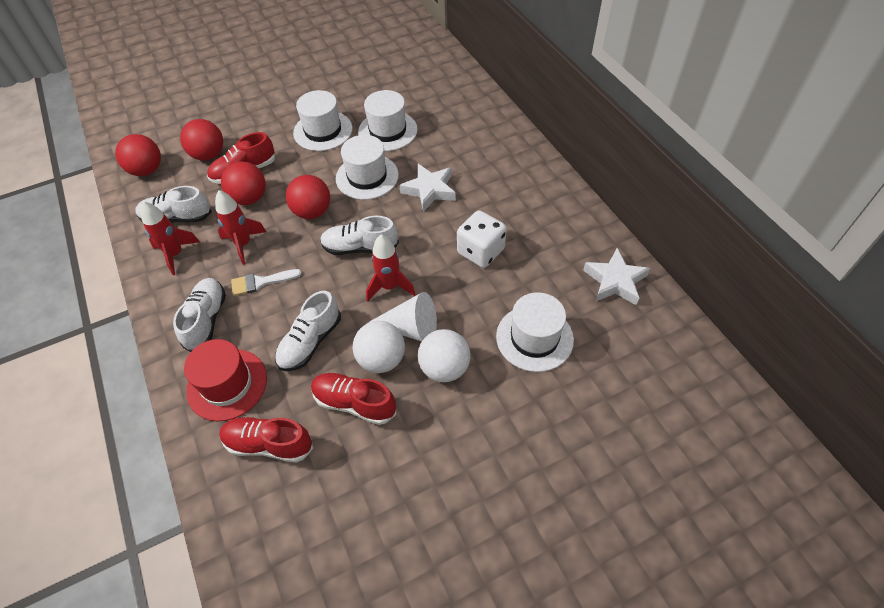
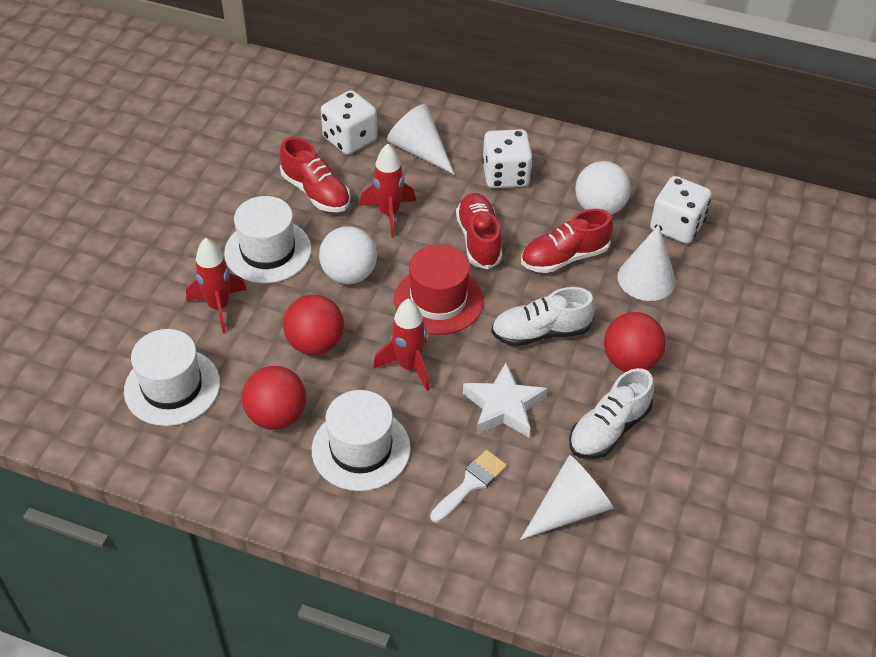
red ball: [115,134,161,176] [180,119,223,161] [221,161,266,205] [286,175,330,219] = 4 -> [242,366,306,430] [283,294,344,355] [604,312,666,372] = 3
white cone: [366,292,437,342] = 1 -> [387,104,454,174] [520,455,613,540] [618,225,676,301] = 3
white dice: [457,210,507,268] = 1 -> [321,90,377,155] [482,129,533,188] [650,176,712,244] = 3
white hat: [293,90,352,151] [336,135,399,200] [358,90,418,151] [496,292,574,372] = 4 -> [124,329,220,426] [224,196,312,283] [312,390,411,491] = 3
white shoe: [135,186,212,223] [173,278,226,352] [275,291,341,371] [320,216,399,255] = 4 -> [491,287,595,347] [569,368,654,459] = 2
white star: [400,164,456,212] [583,248,650,305] = 2 -> [463,363,547,438] = 1

